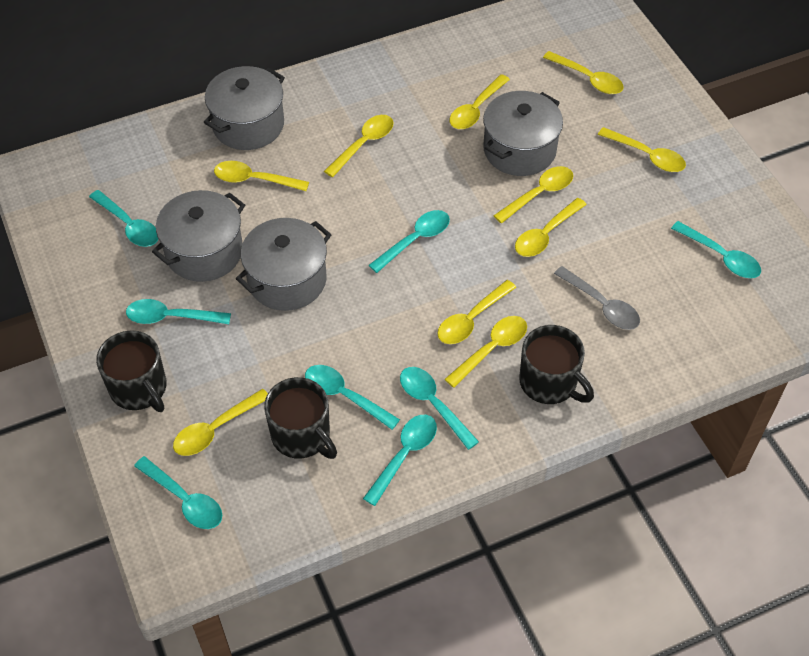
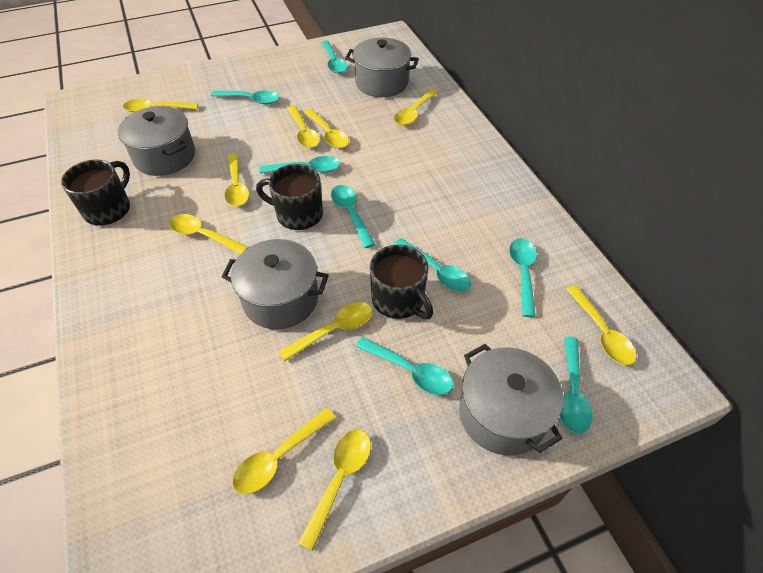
grey spoon: [554,266,640,330] = 1 -> none = 0

